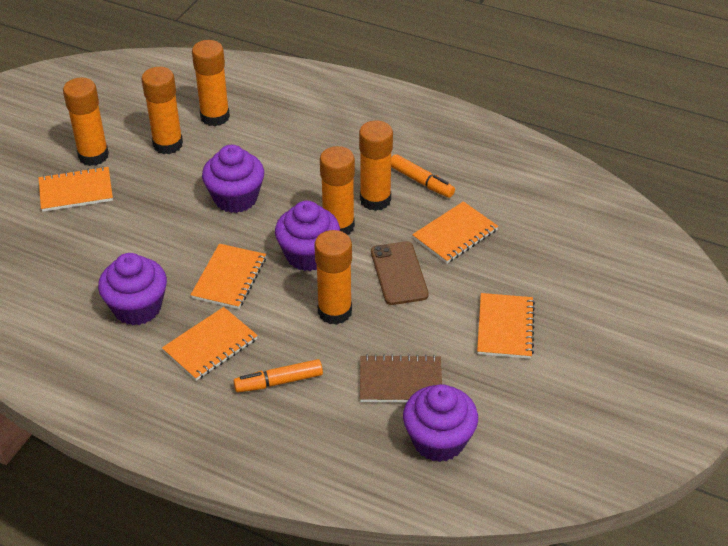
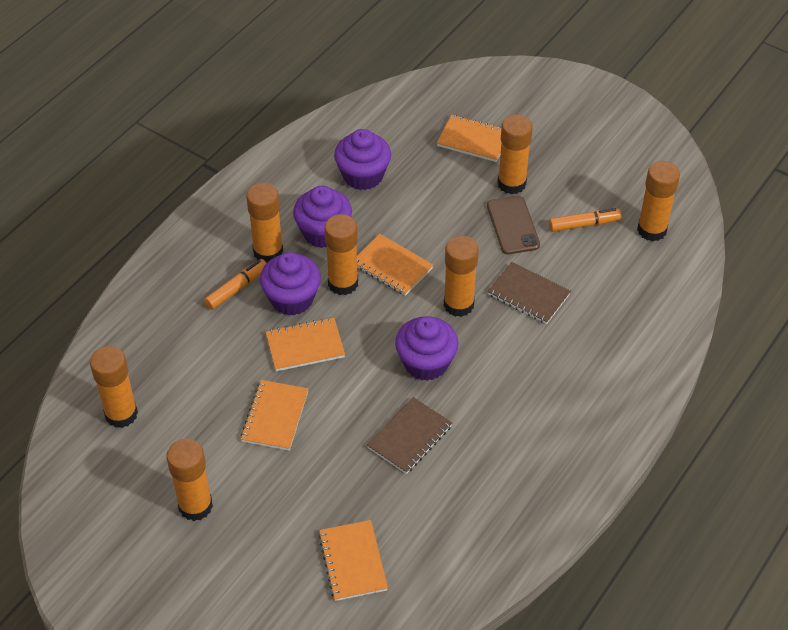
brown notebook: [360,354,442,402] = 1 -> [367,397,452,474] [487,262,571,324] = 2
orange glue stick: [63,77,109,166] [142,67,183,154] [192,40,230,126] [314,230,352,325] [320,146,355,235] [359,120,393,211] = 6 -> [90,346,138,428] [167,439,213,521] [246,183,283,263] [324,214,358,295] [444,236,479,317] [497,114,533,194] [637,161,680,241] = 7

